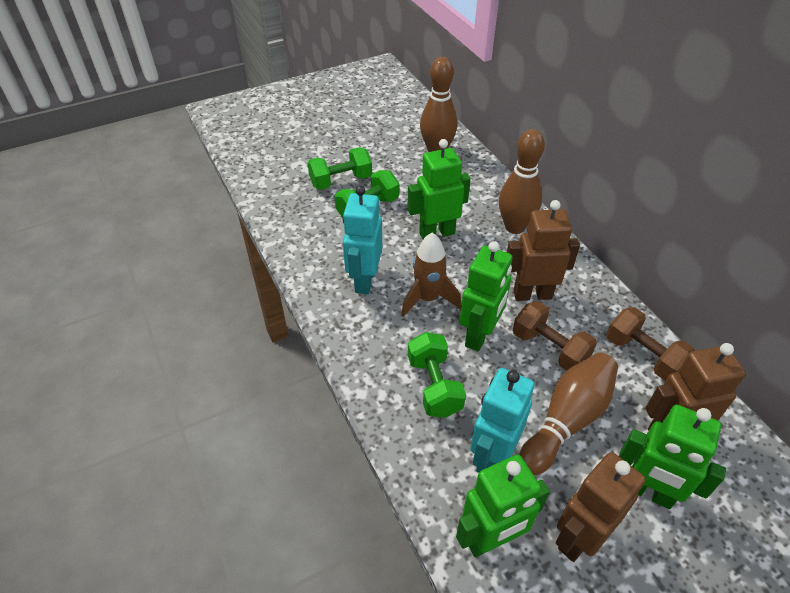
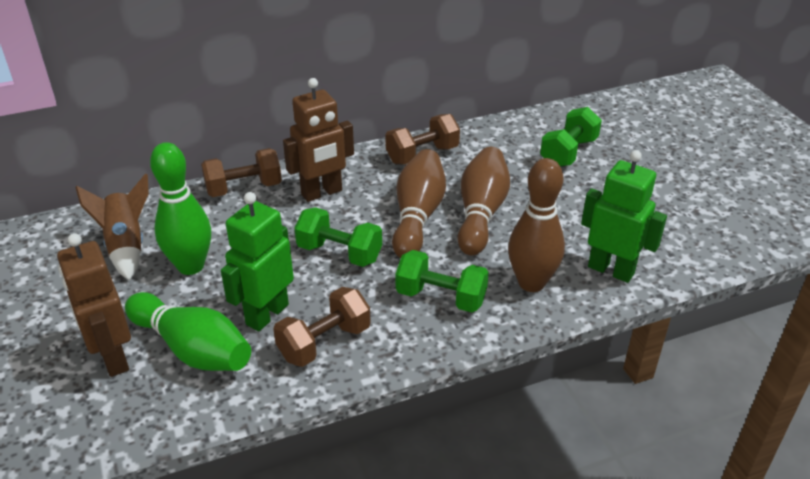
brown dumbbell: [513,301,597,371] [607,307,695,381] = 2 -> [201,148,282,197] [273,287,371,367] [385,114,460,164] = 3
brown robot: [507,200,580,301] [556,452,646,562] [645,343,746,430] = 3 -> [57,233,131,377] [283,78,354,202] = 2
green bowling pin: none = 0 -> [125,292,251,371] [150,142,211,275] = 2
green robot: [408,139,471,239] [456,455,550,557] [459,241,513,351] [619,405,726,509] = 4 -> [221,192,294,331] [581,150,667,283] = 2
turquoise robot: [342,186,382,294] [470,368,535,473] = 2 -> none = 0

